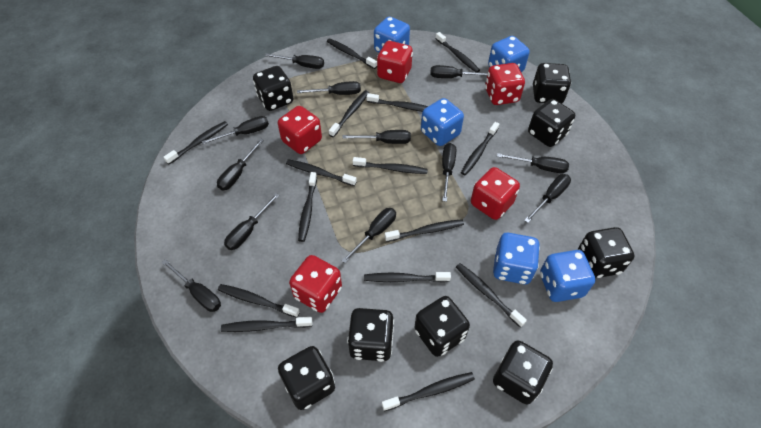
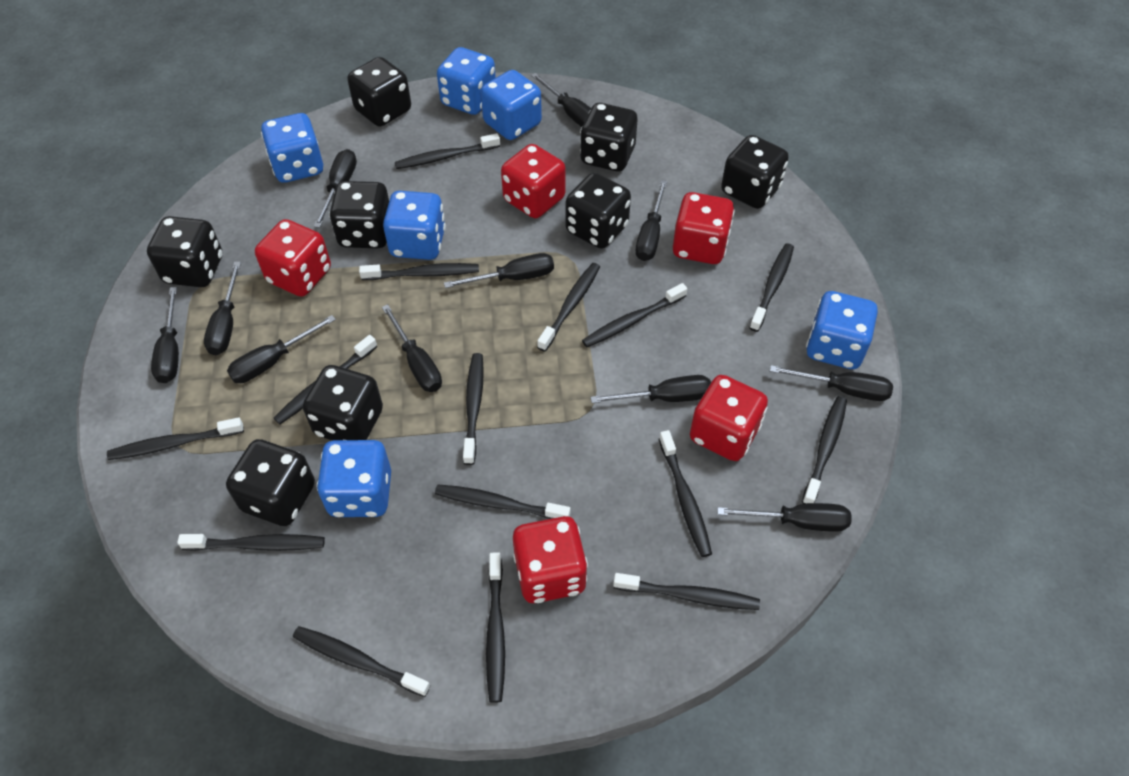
black screwdriver: [162,259,221,312] [202,116,269,144] [217,139,264,190] [224,193,280,250] [265,53,324,69] [297,81,361,95] [341,208,396,263] [342,130,411,144] [430,65,488,78] [442,143,456,202] [497,153,569,173] [524,174,571,223] = 12 -> [151,287,179,383] [204,262,241,355] [227,315,336,383] [314,149,357,228] [382,304,442,392] [444,253,554,288] [531,73,591,127] [591,375,711,403] [635,180,667,261] [717,503,852,532] [770,365,893,401] = 11
blue dice: [374,17,410,52] [421,98,464,146] [488,36,530,72] [493,233,540,284] [540,250,595,302] = 5 -> [261,113,323,183] [317,440,391,517] [383,191,446,260] [437,47,496,115] [481,70,542,140] [806,291,878,369] = 6

